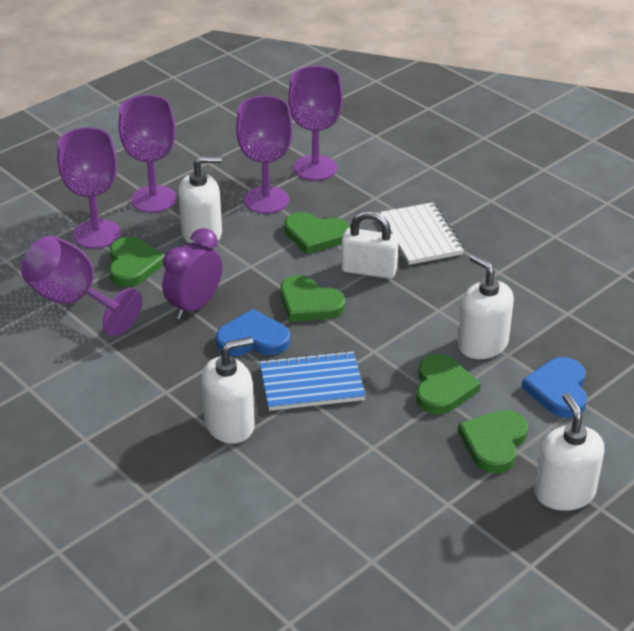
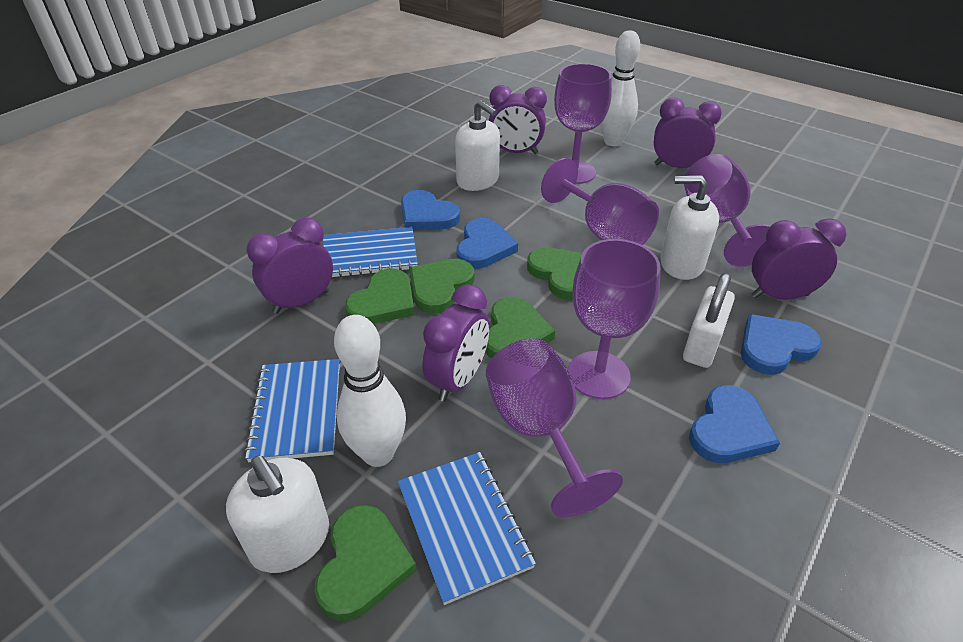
blue heart: [216,309,291,356] [522,357,588,418] = 2 -> [401,190,460,230] [457,218,518,269] [689,385,780,463] [741,314,822,375] = 4
blue notebook: [260,351,366,411] = 1 -> [244,359,340,462] [323,227,418,277] [398,452,536,605] = 3
purple clock: [162,228,222,320] = 1 -> [246,217,333,314] [422,284,490,401] [489,85,547,154] [654,98,722,168] [752,218,846,300] = 5
white bowling pin: none = 0 -> [334,315,406,467] [600,30,640,146] = 2
white notebook: [380,202,464,265] = 1 -> none = 0
white soap dispenser: [178,156,222,243] [201,337,255,444] [458,254,514,359] [534,393,604,511] = 4 -> [226,455,329,573] [455,100,500,191] [660,175,719,280] = 3

